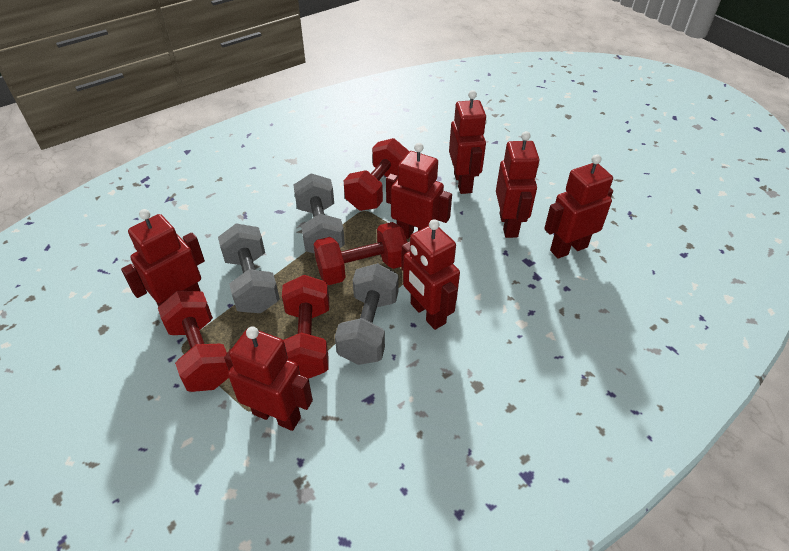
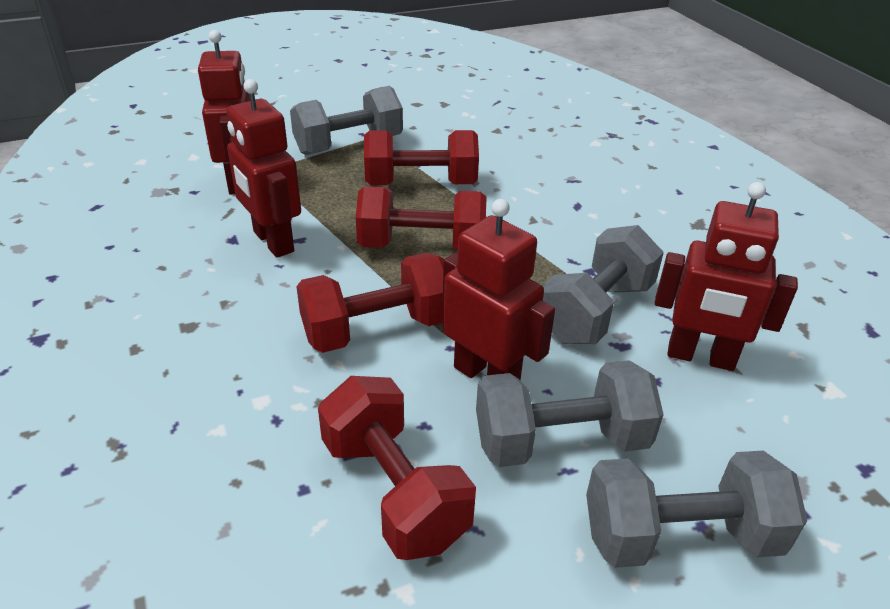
grey dumbbell: [218,223,280,313] [293,173,345,253] [335,263,399,365] = 3 -> [290,86,403,155] [476,360,664,467] [542,225,664,344] [586,451,807,568] = 4
red robot: [121,209,205,307] [224,326,313,431] [386,143,452,239] [401,219,460,330] [449,90,487,194] [496,131,539,238] [544,154,613,259] = 7 -> [198,30,250,195] [226,79,301,258] [442,199,555,381] [655,182,798,371] = 4

